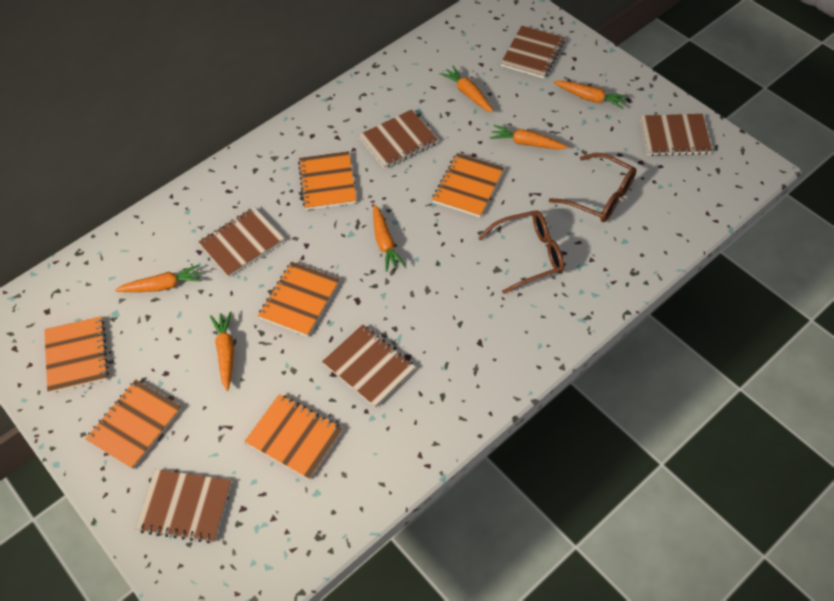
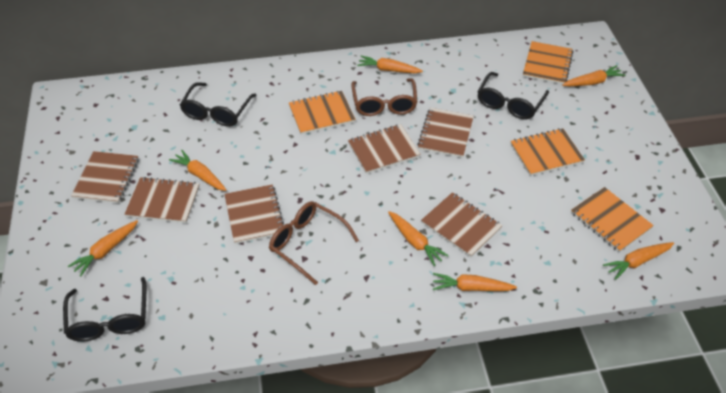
black glasses: none = 0 -> [63,277,146,342] [180,82,257,127] [477,72,549,119] = 3
orange carrot: [115,265,202,292] [210,311,234,391] [373,204,406,272] [440,66,494,113] [490,125,568,149] [554,80,628,109] = 6 -> [68,220,138,277] [169,150,226,191] [357,56,423,73] [388,211,449,266] [433,273,517,291] [562,65,625,86] [603,242,674,280] = 7
orange notebook: [44,317,109,393] [85,380,182,469] [244,394,343,480] [258,262,340,336] [298,151,357,210] [432,153,504,217] = 6 -> [289,91,355,135] [510,128,585,176] [523,41,573,84] [571,187,654,252] = 4

